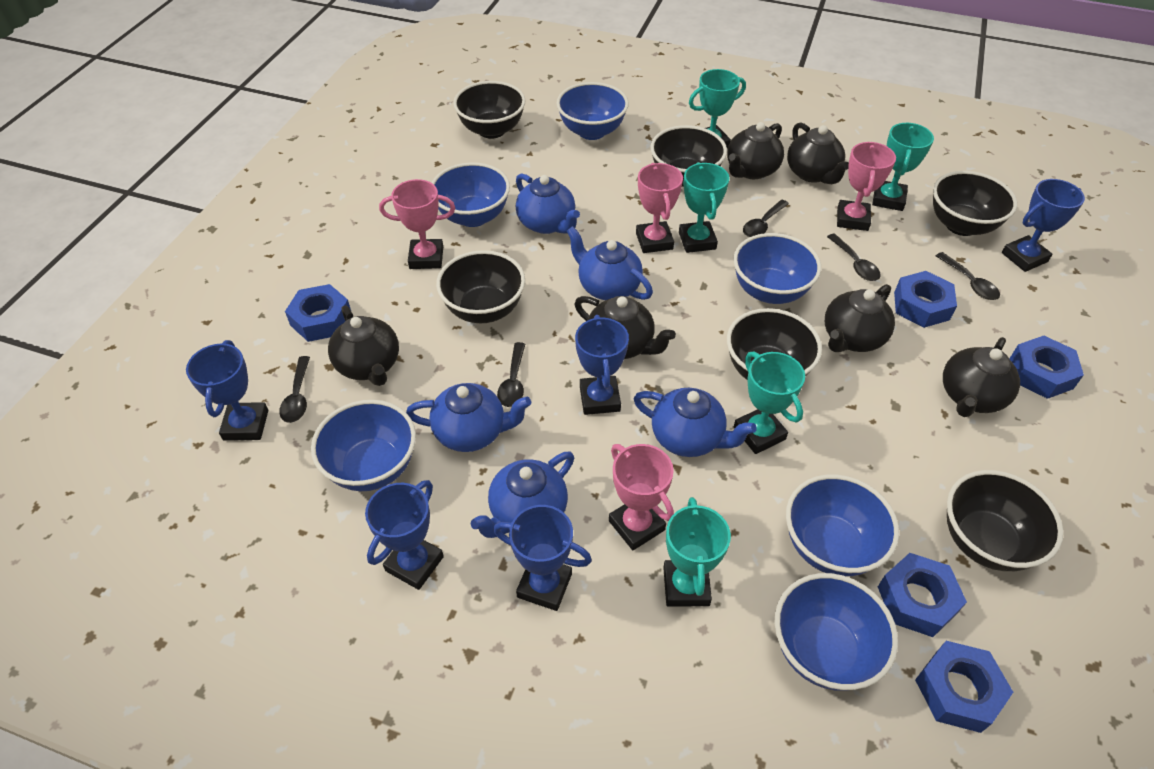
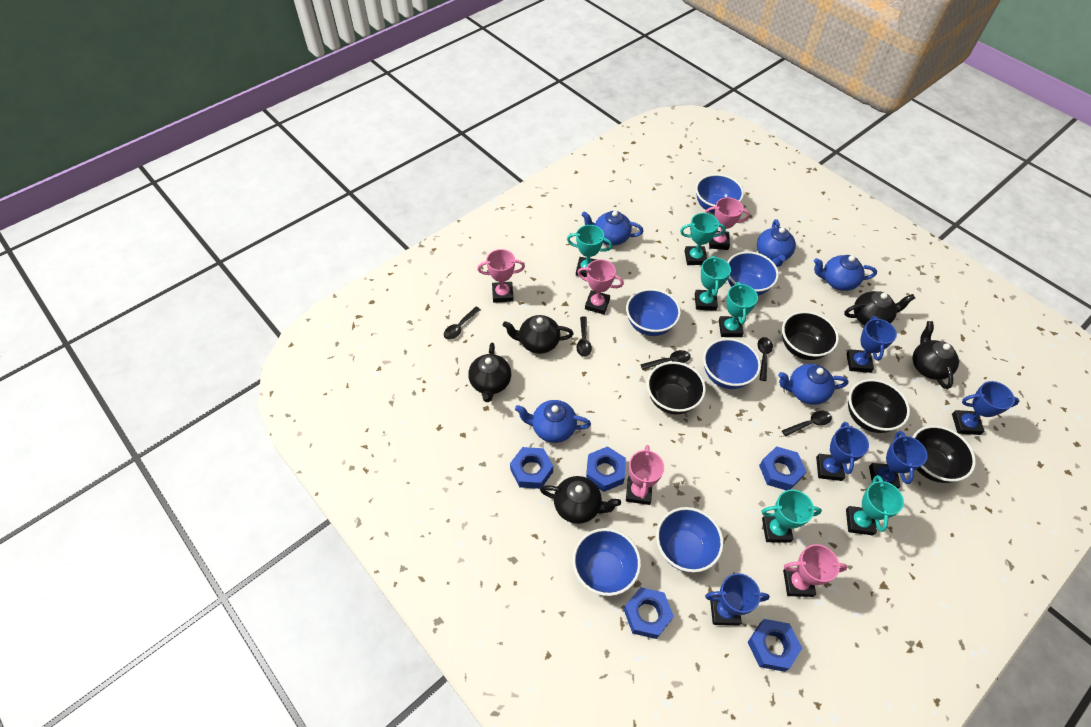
black bowl: [436,250,525,323] [453,81,525,139] [650,125,727,187] [727,308,822,380] [933,171,1017,236] [947,470,1064,571] = 6 -> [647,361,706,414] [782,311,839,360] [848,379,910,433] [913,425,976,483] = 4
black teapot: [328,305,399,386] [574,296,676,359] [727,122,784,179] [787,122,849,184] [825,284,895,352] [943,337,1020,417] = 6 -> [468,343,511,402] [503,315,574,354] [540,476,621,524] [844,291,915,325] [912,321,959,389] = 5
pink trophy: [379,179,455,269] [609,444,674,550] [636,163,683,253] [837,142,896,231] = 4 -> [477,249,525,303] [577,259,624,314] [626,445,664,505] [705,197,750,250] [783,544,848,597] = 5
turquoise trophy: [663,497,731,607] [679,162,729,253] [689,69,746,148] [734,351,805,454] [872,123,934,211] = 5 -> [567,225,613,277] [680,213,726,265] [695,256,731,311] [719,282,758,337] [761,489,822,543] [846,475,904,535] = 6

